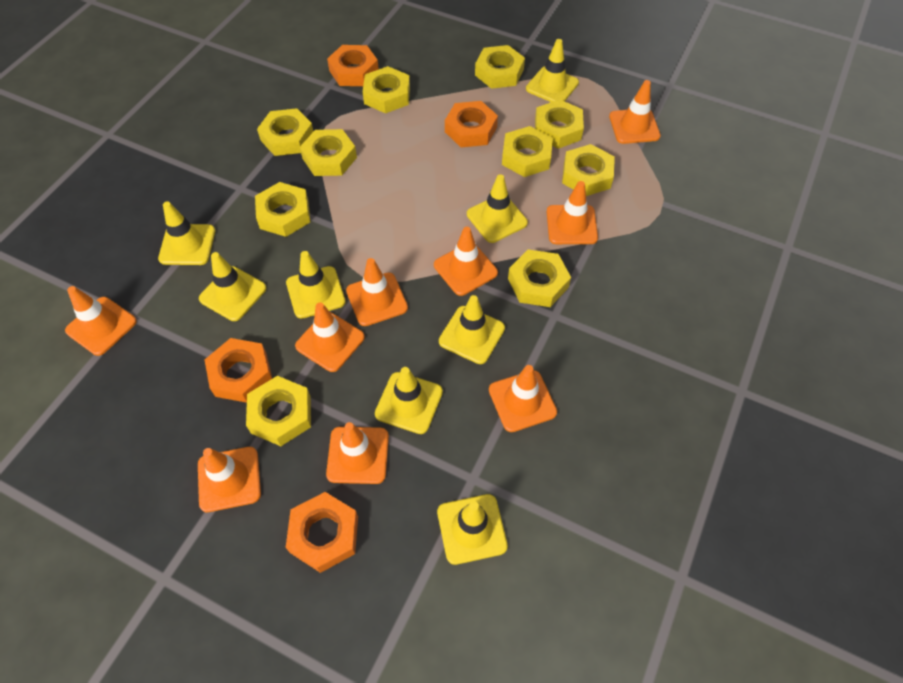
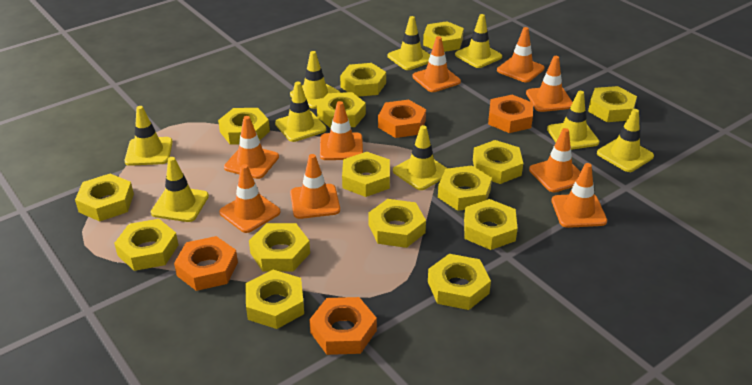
yellow nut: [246,376,311,446] [255,182,310,237] [257,108,313,156] [300,129,357,176] [363,66,410,113] [475,45,525,89] [502,126,553,177] [508,249,571,307] [535,99,584,149] [562,144,615,196] = 10 -> [75,174,134,221] [114,219,178,271] [218,108,270,145] [245,270,304,329] [249,223,310,272] [317,92,366,128] [340,63,386,97] [342,152,390,197] [368,199,426,248] [423,21,464,52] [428,254,491,310] [438,165,492,211] [464,199,518,250] [473,140,523,184] [588,86,637,122] = 15
yellow traffic cone: [158,201,215,265] [199,252,266,321] [286,251,346,319] [375,367,443,434] [437,494,508,565] [439,295,505,364] [467,174,528,243] [526,39,579,102] = 8 -> [124,106,173,166] [151,157,209,222] [275,82,326,142] [290,51,340,109] [388,16,430,70] [393,125,448,190] [455,14,502,68] [547,91,599,150] [597,109,654,172] = 9

